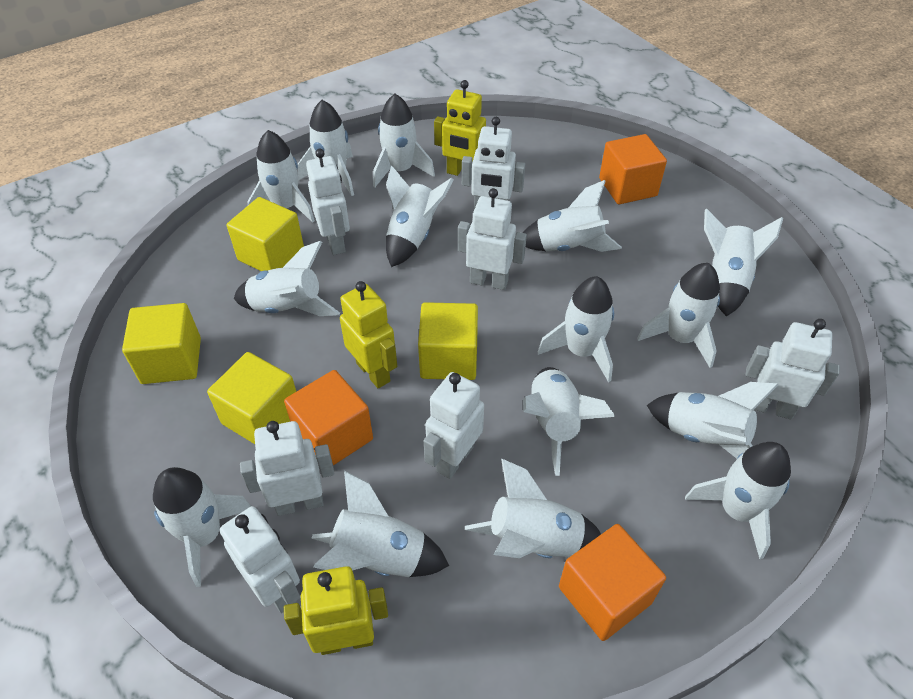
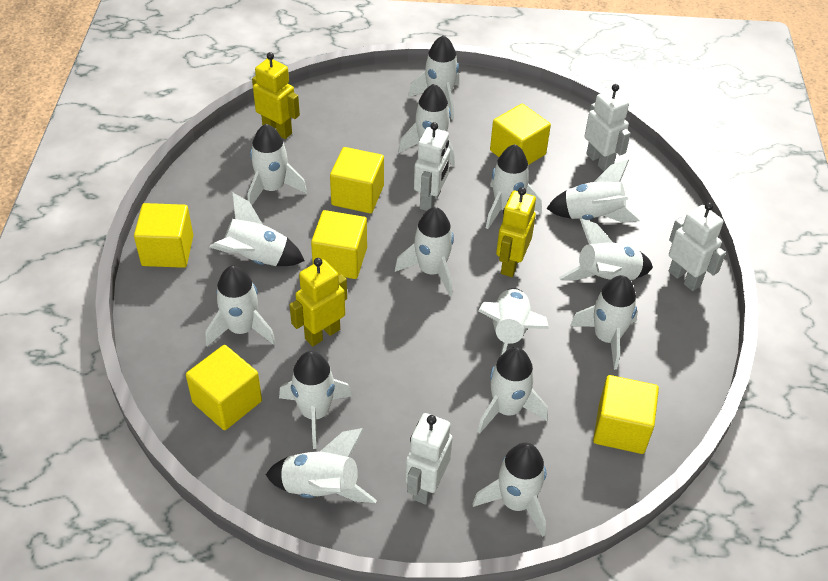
orange cube: [284,370,373,465] [559,524,666,641] [599,134,667,204] = 3 -> none = 0
white robot: [220,506,300,613] [240,421,334,516] [306,149,350,255] [424,372,484,479] [458,188,527,290] [462,117,525,209] [746,319,840,420] = 7 -> [405,413,453,505] [414,122,450,211] [584,84,631,171] [669,202,726,291] = 4
yellow cube: [122,303,201,384] [207,352,296,444] [227,197,304,271] [418,302,478,380] = 4 -> [134,203,193,268] [186,345,262,430] [311,210,367,279] [330,147,384,213] [490,104,551,165] [593,375,659,454] = 6

